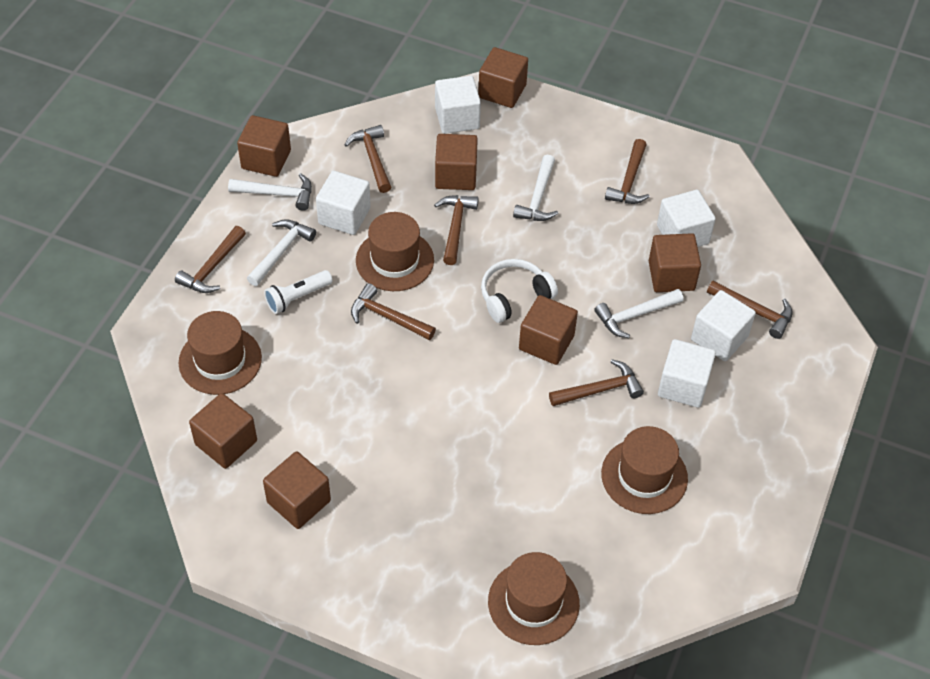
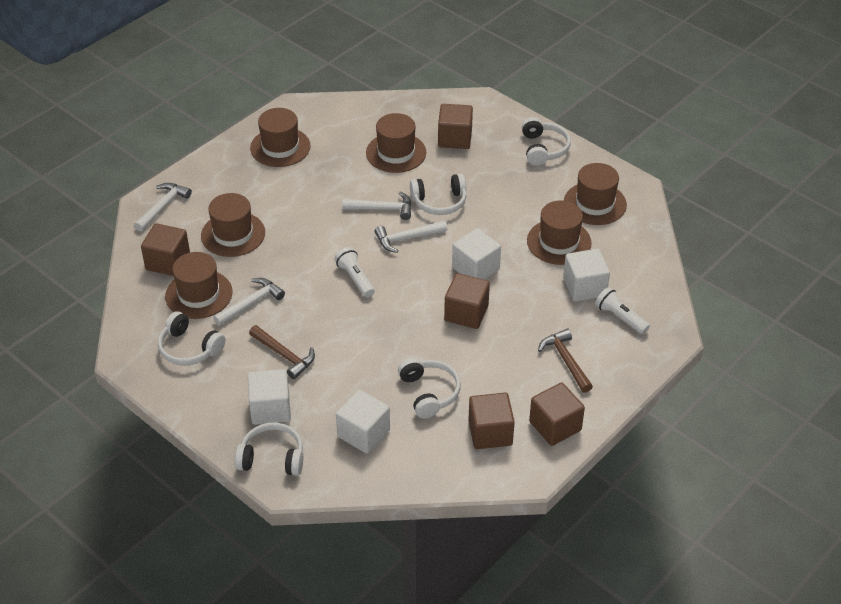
brown cube: [189,393,257,469] [237,115,291,177] [263,451,331,529] [435,134,478,190] [478,47,528,108] [519,295,578,365] [649,233,701,292] = 7 -> [141,223,190,276] [438,104,473,149] [444,273,490,329] [468,393,515,449] [529,382,585,446] = 5
brown hammer: [175,226,246,293] [344,125,391,193] [351,283,436,340] [434,195,479,265] [549,359,644,406] [605,139,650,204] [707,281,793,339] = 7 -> [249,325,315,379] [538,329,593,393] = 2
brown hat: [178,311,262,395] [356,212,434,291] [488,552,580,645] [601,426,688,514] = 4 -> [165,252,233,319] [201,193,265,257] [250,108,311,167] [366,113,426,173] [527,201,592,265] [564,163,627,225] = 6
white cube: [316,171,371,235] [435,76,481,134] [657,190,716,247] [658,339,716,408] [691,290,756,361] = 5 -> [248,369,291,425] [336,390,390,454] [452,228,501,280] [563,249,610,302] = 4
white flashlight: [264,270,333,314] = 1 -> [334,247,375,297] [595,287,650,334] = 2
white headphones: [481,259,558,323] = 1 -> [158,311,225,366] [235,423,303,476] [398,358,461,418] [410,174,466,215] [522,117,571,166] = 5

